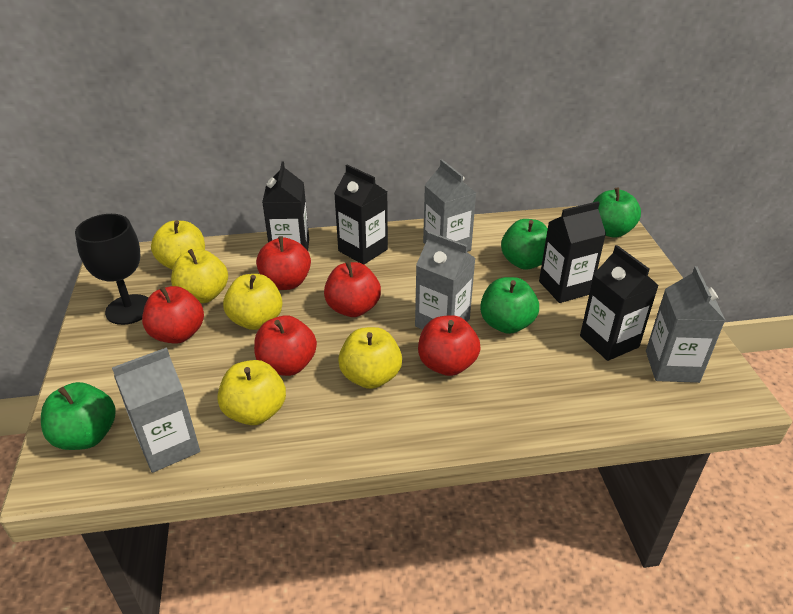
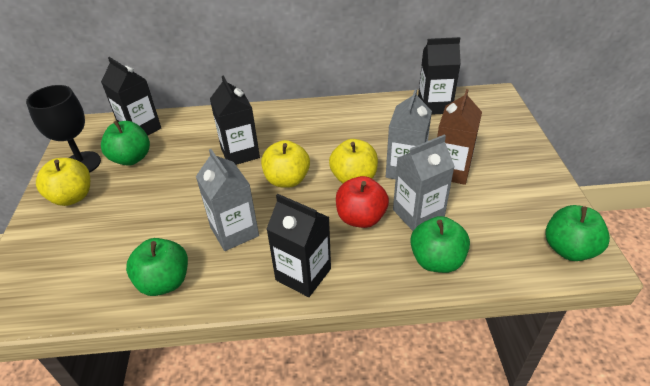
brown carton: none = 0 -> [437,89,482,185] = 1
grey carton: [112,347,200,473] [415,232,476,330] [423,159,476,252] [646,266,726,383] = 4 -> [196,149,259,251] [386,89,432,179] [393,135,455,231] = 3
red apple: [142,286,204,344] [254,315,317,376] [256,236,311,290] [324,261,381,317] [418,315,481,376] = 5 -> [336,176,389,228] = 1
yellow apple: [151,220,205,270] [171,249,228,303] [217,360,286,425] [223,274,282,330] [338,327,402,389] = 5 -> [36,158,90,206] [261,140,310,188] [329,139,378,184] = 3

